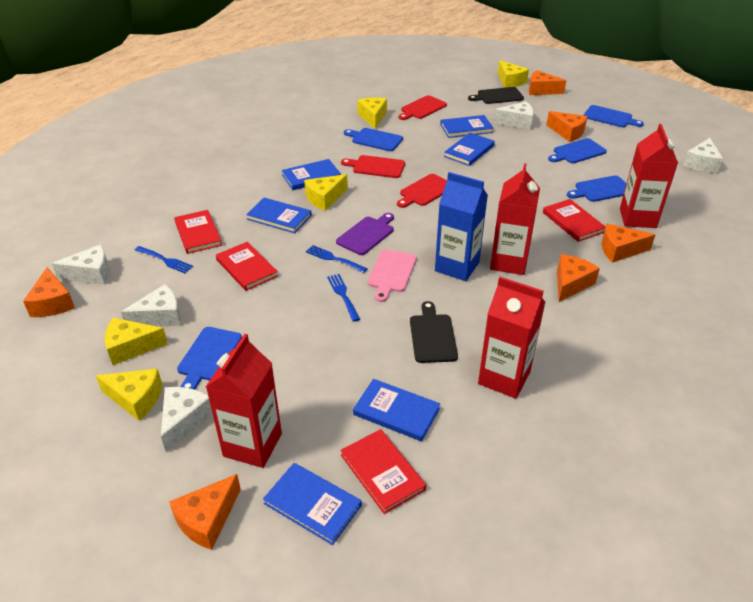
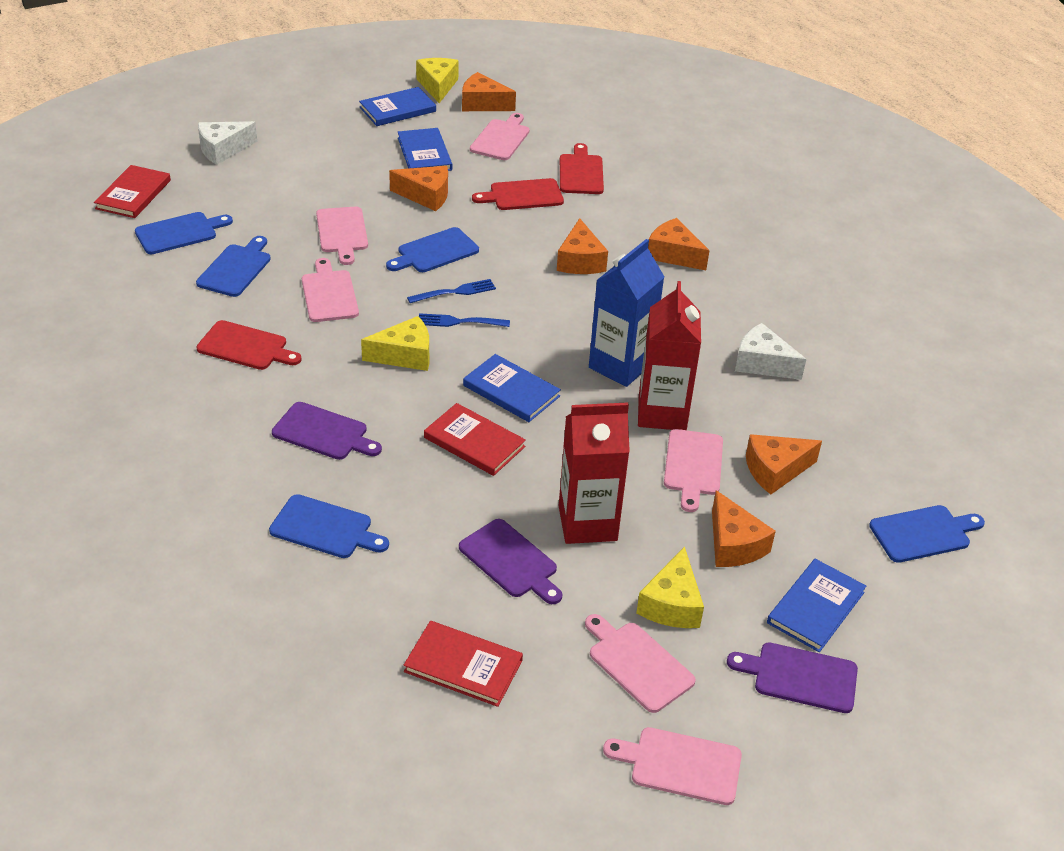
black cutting board: [410,301,458,363] [468,87,524,104] = 2 -> none = 0
blue book: [246,198,312,233] [263,463,362,545] [282,159,341,190] [353,379,440,441] [440,115,494,138] [444,133,495,166] = 6 -> [359,87,436,126] [398,128,452,171] [463,354,561,422] [767,559,866,652] = 4
blue fork: [135,246,193,273] [306,245,368,273] [327,274,360,322] = 3 -> [407,279,496,303] [419,313,510,327] = 2
pink cutting board: [368,250,417,302] = 1 -> [302,258,359,322] [316,206,368,265] [470,113,530,160] [585,614,696,713] [603,727,742,805] [664,429,723,512] = 6
purple cutting board: [336,213,394,255] = 1 -> [272,402,382,460] [459,519,562,604] [727,642,858,713] = 3
red book: [174,210,222,254] [216,242,278,291] [340,429,426,514] [543,199,606,242] = 4 -> [94,165,171,218] [404,621,523,707] [424,403,526,476] = 3
red carton: [206,334,282,468] [478,277,545,399] [490,163,540,275] [620,124,678,228] = 4 -> [559,402,630,544] [638,281,701,430] = 2
white cheese: [52,244,110,285] [121,284,181,327] [161,387,213,452] [494,101,534,130] [683,138,723,173] = 5 -> [198,121,257,165] [735,323,806,380] = 2
yellow cheese: [96,369,162,421] [105,318,168,365] [304,174,348,211] [357,98,387,129] [498,60,529,88] = 5 -> [361,316,429,371] [416,58,459,103] [636,547,704,628] = 3

